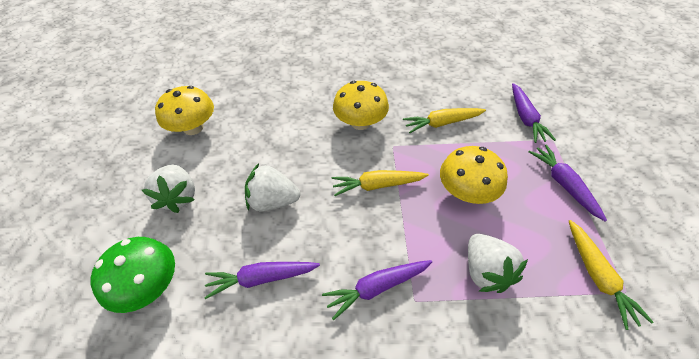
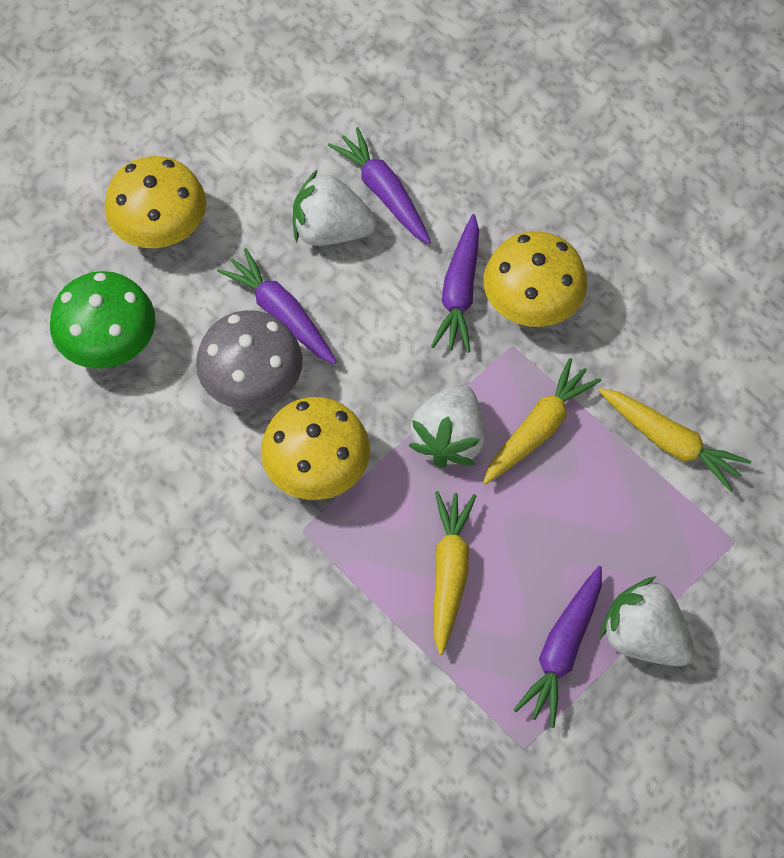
grey mushroom: none = 0 -> [196,310,303,409] = 1

